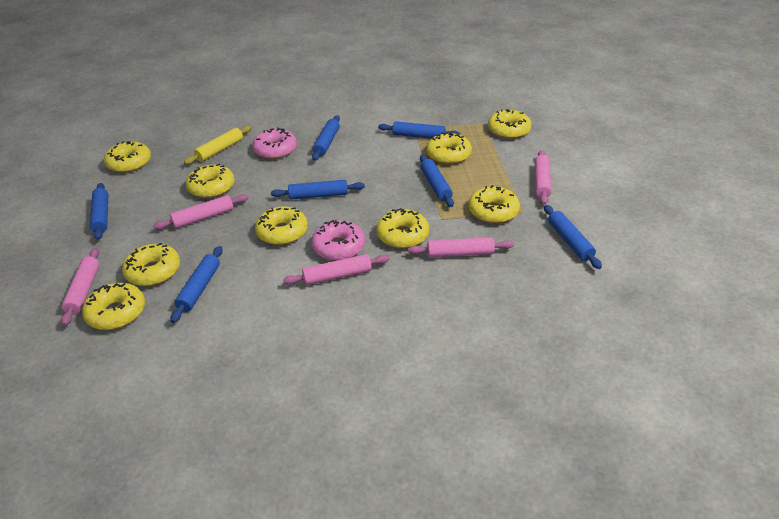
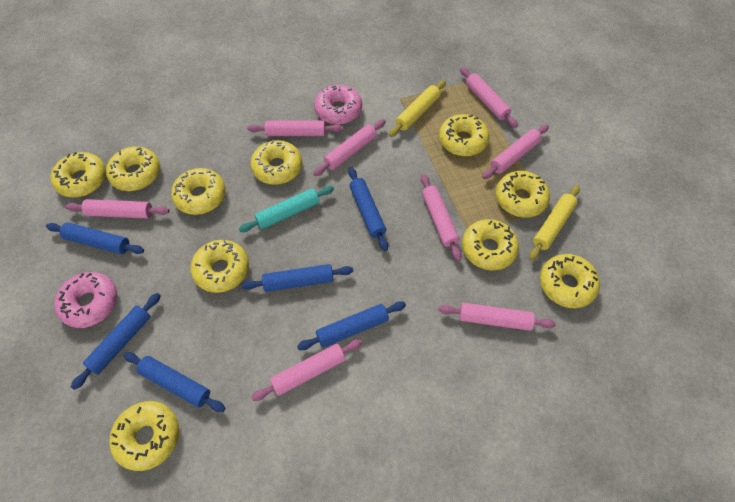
blue rolling pin: [90,183,108,240] [170,246,223,323] [271,180,365,200] [312,115,340,161] [378,121,460,139] [420,155,454,207] [544,205,602,269] = 7 -> [46,222,144,254] [71,293,161,390] [123,352,225,412] [242,264,353,292] [297,301,406,350] [348,167,388,251] = 6
pink rolling pin: [61,248,99,326] [153,194,248,230] [283,254,390,285] [408,237,514,258] [535,150,552,205] = 5 -> [65,199,169,219] [247,120,343,136] [251,339,362,401] [313,119,386,176] [421,174,462,261] [438,303,556,331] [460,67,518,128] [482,125,549,179] = 8
turquoise rolling pin: none = 0 -> [239,186,334,232] = 1
yellow donut: [82,283,145,330] [104,141,151,173] [122,243,180,286] [186,164,235,198] [255,206,308,245] [376,208,429,248] [426,132,472,164] [469,185,520,224] [488,109,532,139] = 9 -> [51,152,106,197] [106,146,160,191] [109,401,179,471] [171,168,226,215] [190,240,249,293] [251,140,302,185] [439,114,489,156] [462,219,519,271] [496,171,550,218] [540,254,600,308] = 10
yellow rolling pin: [184,126,251,164] = 1 -> [389,80,446,137] [529,185,580,260] = 2

